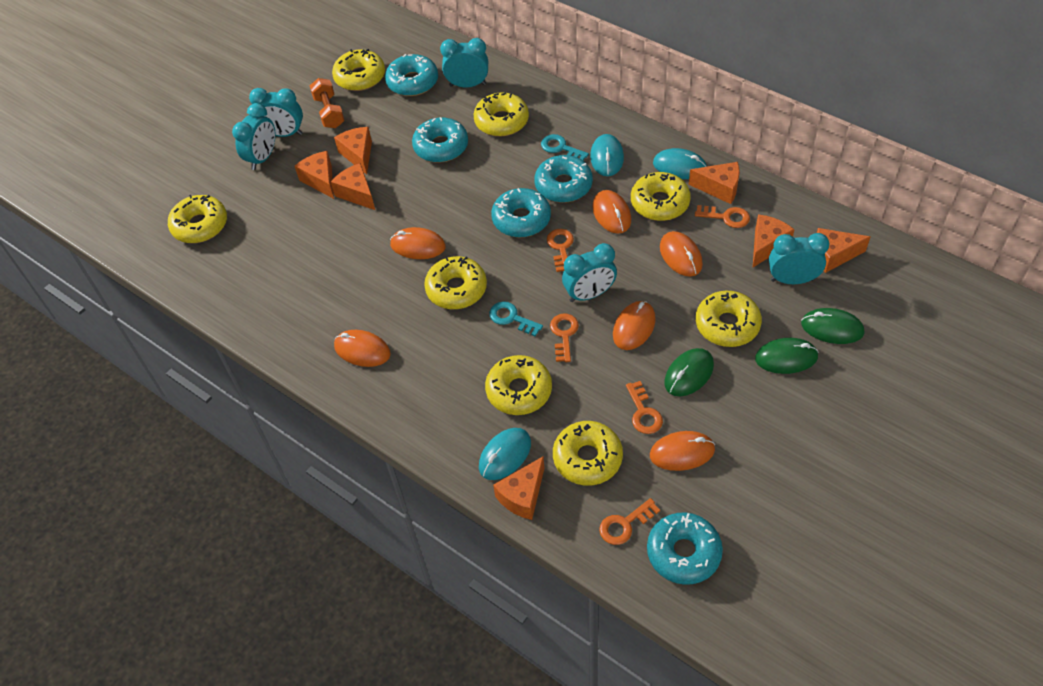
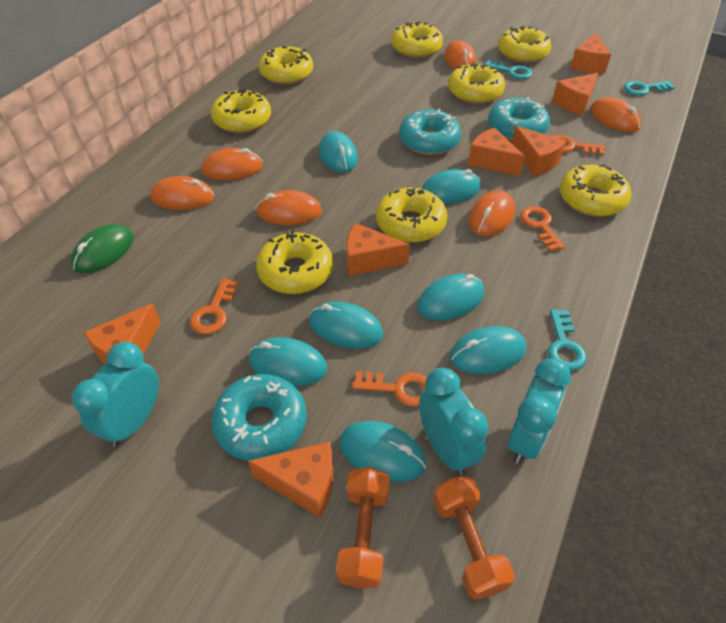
green mouse: [664,348,714,396] [755,338,819,374] [801,308,864,344] = 3 -> [71,224,134,273] = 1
orange dumbbell: [310,78,345,128] = 1 -> [336,467,390,588] [433,477,515,600] = 2
orange key: [547,229,574,272] [550,313,579,362] [599,498,660,545] [626,381,663,434] [695,205,750,228] = 5 -> [190,278,239,334] [352,371,427,407] [520,206,565,251] [553,135,605,155] = 4
turquoise clock: [232,103,275,170] [249,88,303,137] [440,38,488,87] [562,243,617,302] [769,233,829,284] = 5 -> [72,342,159,447] [419,368,488,475] [507,358,571,464] = 3
turquoise donut: [385,54,438,96] [412,117,468,163] [491,188,551,237] [534,155,593,203] [647,512,723,585] = 5 -> [212,374,307,461] [399,109,461,155] [488,97,550,140] = 3
turquoise key: [489,301,543,337] [541,134,589,160] = 2 -> [485,60,532,79] [548,309,587,371] [624,81,675,96] = 3
turquoise mouse: [479,428,531,480] [590,134,624,176] [653,148,707,179] = 3 -> [249,337,327,386] [309,302,383,349] [319,131,358,173] [340,421,426,482] [417,274,484,320] [421,169,481,204] [450,326,526,374] = 7

